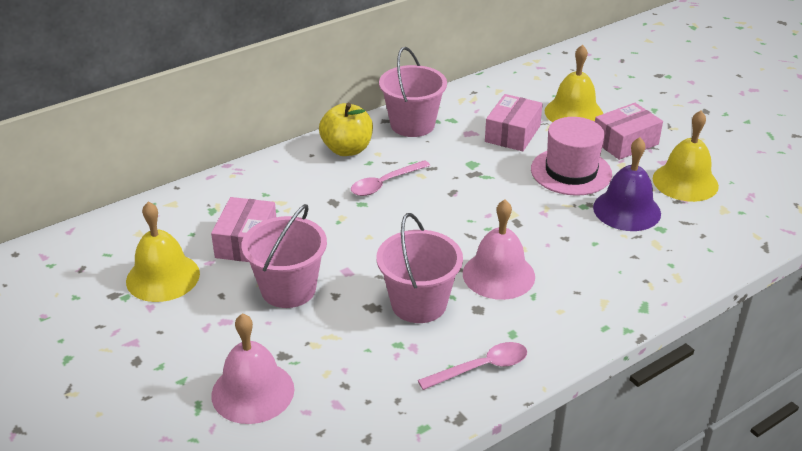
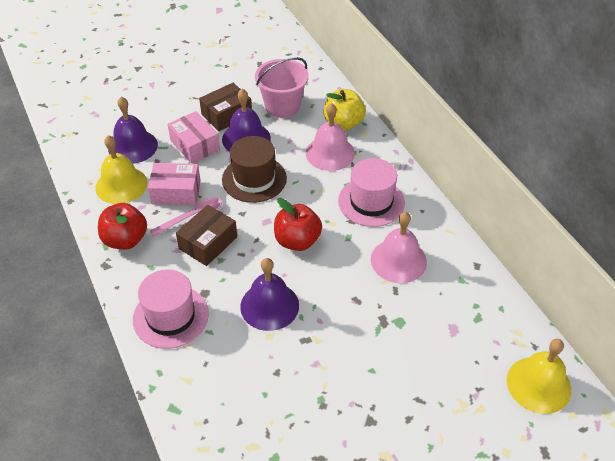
brown box: none = 0 -> [176,205,237,266] [199,83,252,131] = 2
brown hat: none = 0 -> [222,136,287,203] = 1
pink box: [211,197,276,262] [485,94,543,151] [595,103,663,160] = 3 -> [148,163,201,206] [167,111,220,164] = 2
pink bucket: [241,204,327,308] [376,213,463,323] [379,47,447,137] = 3 -> [255,57,309,118] = 1
pink hat: [531,117,612,196] = 1 -> [133,269,209,349] [338,158,405,227] = 2
pink spoon: [351,160,430,196] [418,342,527,390] = 2 -> [150,197,222,237] = 1
purple bell: [593,137,661,231] = 1 -> [108,96,158,164] [222,89,271,152] [240,258,299,331] = 3
red apple: none = 0 -> [98,203,147,250] [274,198,322,251] = 2
yellow bell: [126,202,200,302] [545,45,603,122] [653,111,719,202] = 3 -> [95,135,147,204] [507,339,571,414] = 2

